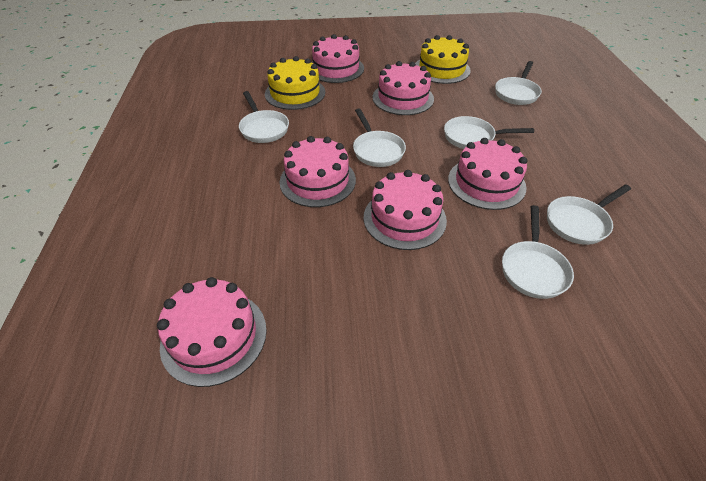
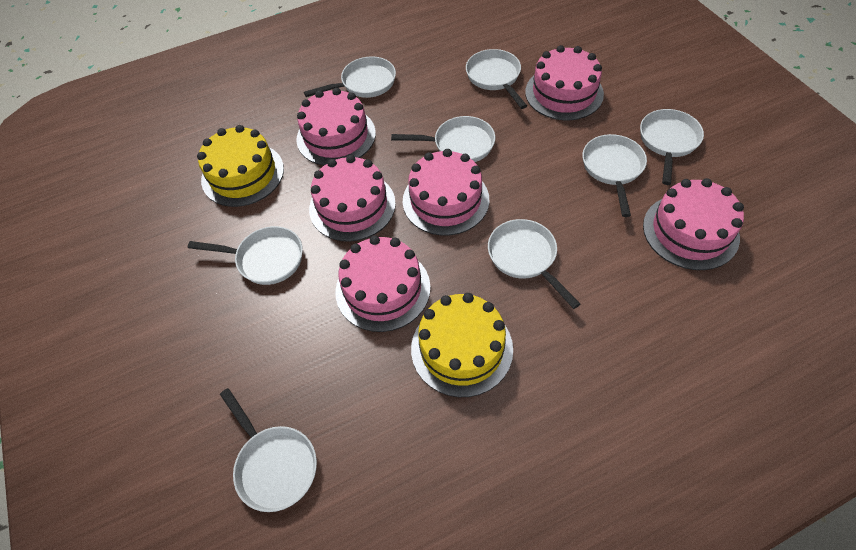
white pan: [239,91,289,143] [353,108,406,167] [444,116,534,149] [495,61,542,105] [502,205,574,299] [547,184,631,245] = 6 -> [188,226,303,285] [220,388,317,512] [304,56,396,98] [391,116,495,162] [466,49,527,109] [488,219,580,309] [582,134,647,217] [640,109,704,185] = 8

